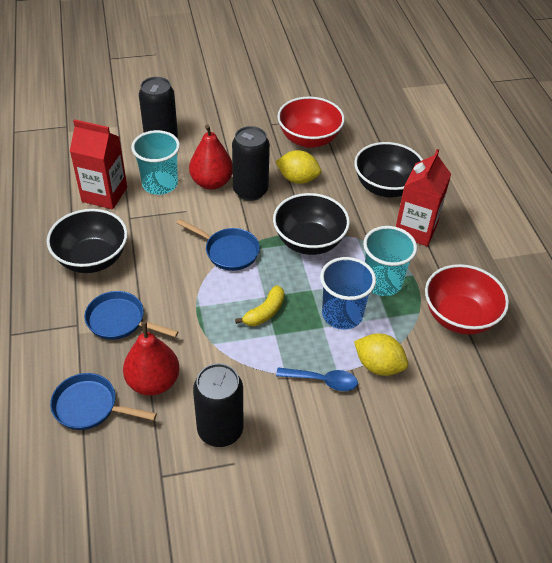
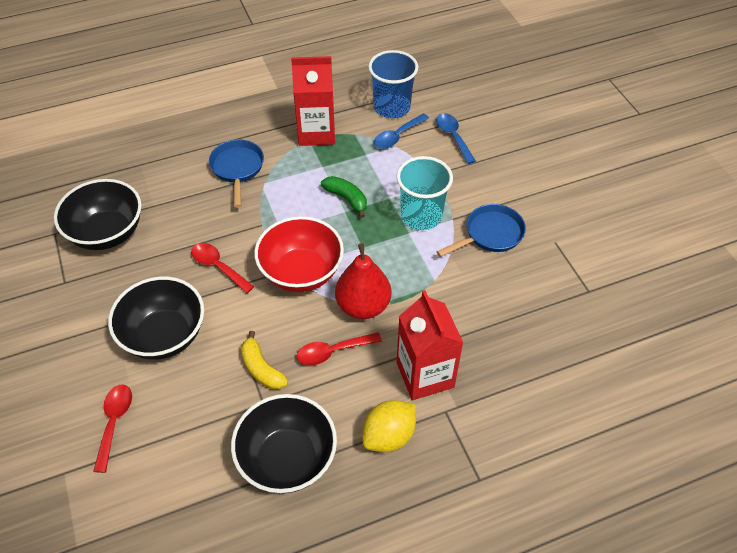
black can: [139,77,178,137] [193,363,243,447] [232,126,270,201] = 3 -> none = 0
blue pan: [50,373,157,430] [84,291,179,340] [177,219,260,271] = 3 -> [209,140,264,208] [437,204,526,257] = 2
blue spoon: [276,367,358,391] = 1 -> [374,113,429,149] [436,113,476,164] = 2
green banana: none = 0 -> [321,176,367,218] = 1
red bowl: [277,97,345,148] [425,264,509,335] = 2 -> [254,216,344,292] = 1
red pear: [123,321,180,396] [189,124,233,190] = 2 -> [335,243,391,319] = 1
red spoon: none = 0 -> [93,384,132,473] [191,243,254,293] [297,333,382,365] = 3
turquoise cup: [131,130,180,195] [363,226,417,296] = 2 -> [396,156,453,230] = 1
yellow lemon: [275,150,321,184] [354,333,408,376] = 2 -> [363,400,416,452] = 1

